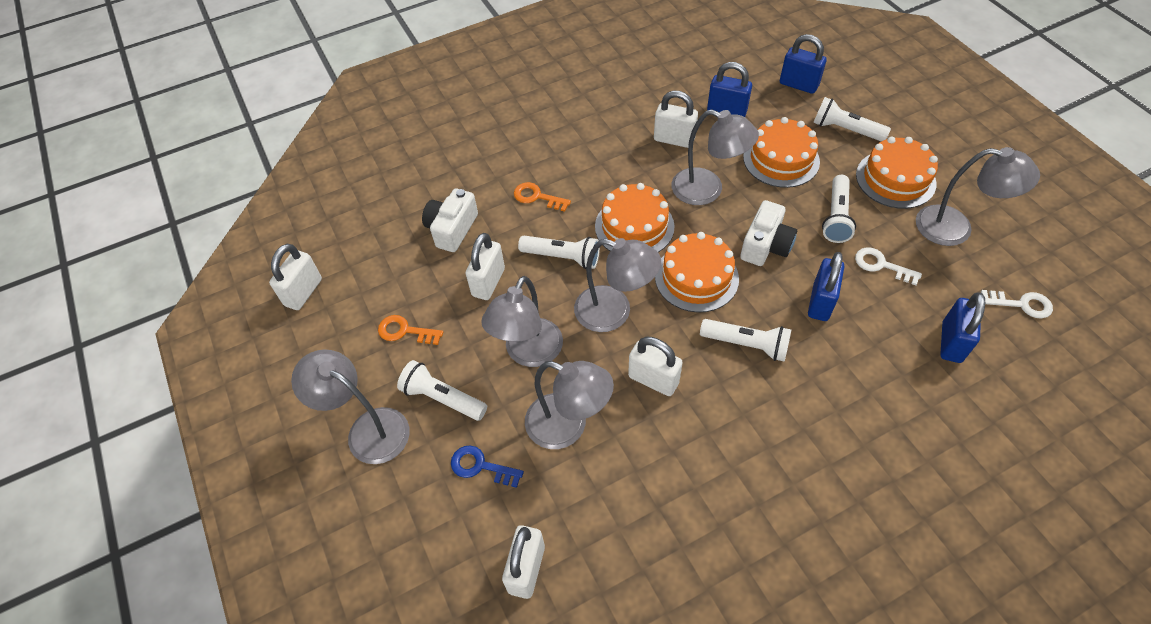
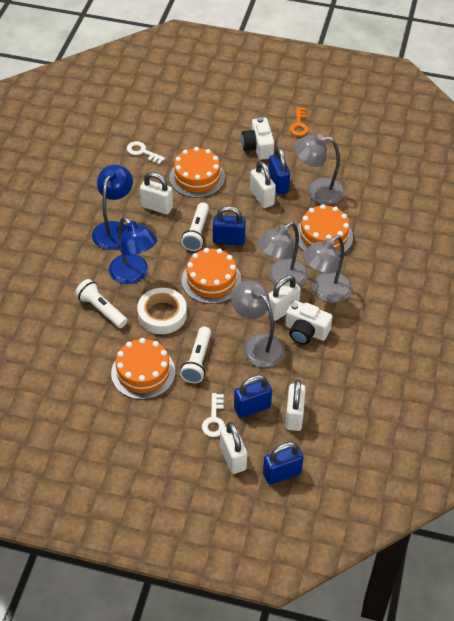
blue key: [451,445,524,488] = 1 -> none = 0
blue lamp: none = 0 -> [92,165,133,250] [109,217,157,284] = 2
grey lamp: [291,349,410,464] [481,276,563,367] [525,361,614,449] [574,238,661,332] [672,109,759,205] [916,147,1040,246] = 6 -> [231,281,285,368] [257,222,308,287] [294,134,345,205] [302,236,352,303] = 4
orange key: [378,315,443,345] [514,182,571,212] = 2 -> [290,107,308,136] = 1
white flashlight: [397,360,487,421] [518,236,600,269] [700,319,791,362] [813,97,891,141] [822,175,856,243] = 5 -> [75,279,128,328] [180,326,211,383] [181,202,209,251] = 3
white tape: none = 0 -> [137,288,187,334] = 1

